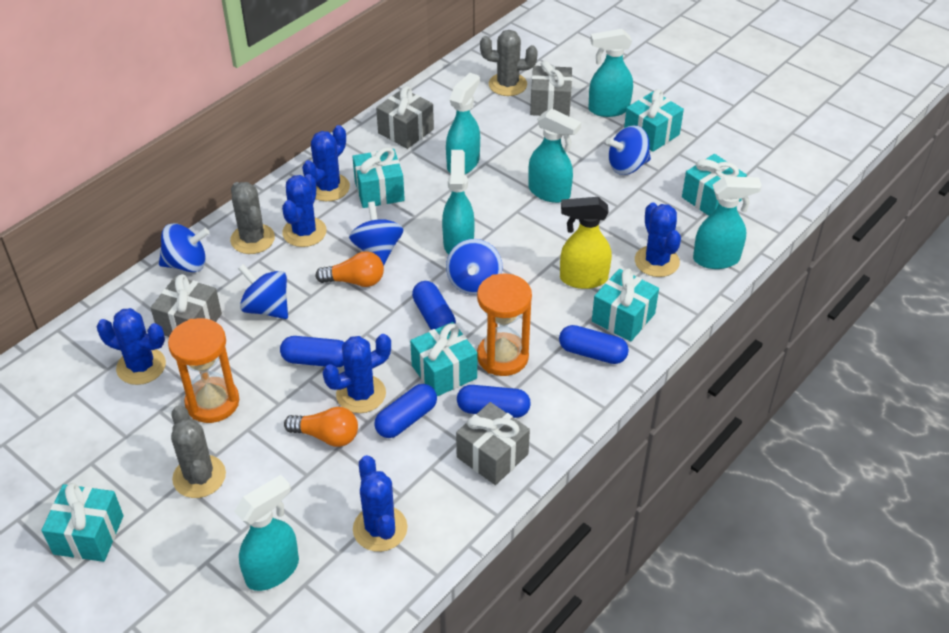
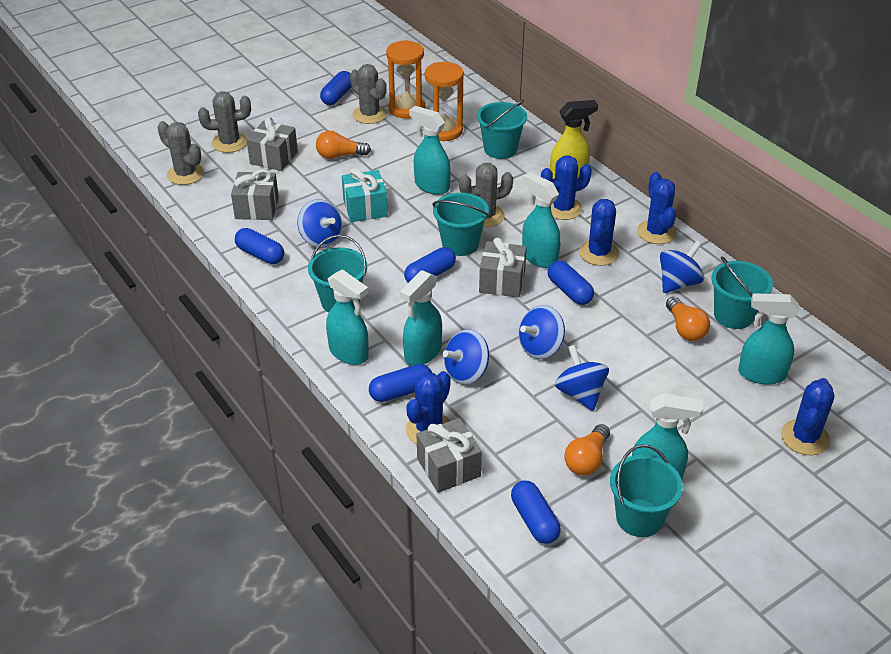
blue cactus: [97,308,166,385] [282,174,327,247] [302,125,350,201] [323,334,391,413] [353,455,408,552] [635,203,681,277] = 6 -> [406,371,451,444] [541,156,592,220] [579,199,619,266] [637,172,677,244] [781,378,834,455] = 5
blue capsule: [280,336,344,367] [375,384,437,438] [412,281,456,330] [457,385,531,418] [559,325,629,364] = 5 -> [235,228,284,264] [320,71,352,105] [369,364,432,402] [404,247,456,283] [511,481,561,544] [548,260,594,305] = 6
grey cactus: [171,405,226,498] [230,182,275,254] [480,30,538,96] = 3 -> [157,121,204,185] [198,91,251,153] [350,64,387,124] [459,163,513,228] = 4
orange light bulb: [284,407,358,447] [315,251,384,287] = 2 -> [316,131,371,159] [564,424,610,476] [666,297,710,341] = 3
turquoise bucket: none = 0 -> [308,235,367,312] [432,193,489,256] [477,100,527,159] [610,444,683,537] [711,256,773,329] = 5
turquoise gift: [41,483,124,562] [352,147,405,208] [410,322,477,396] [592,269,659,342] [624,89,684,152] [682,154,747,216] = 6 -> [342,168,388,222] = 1

